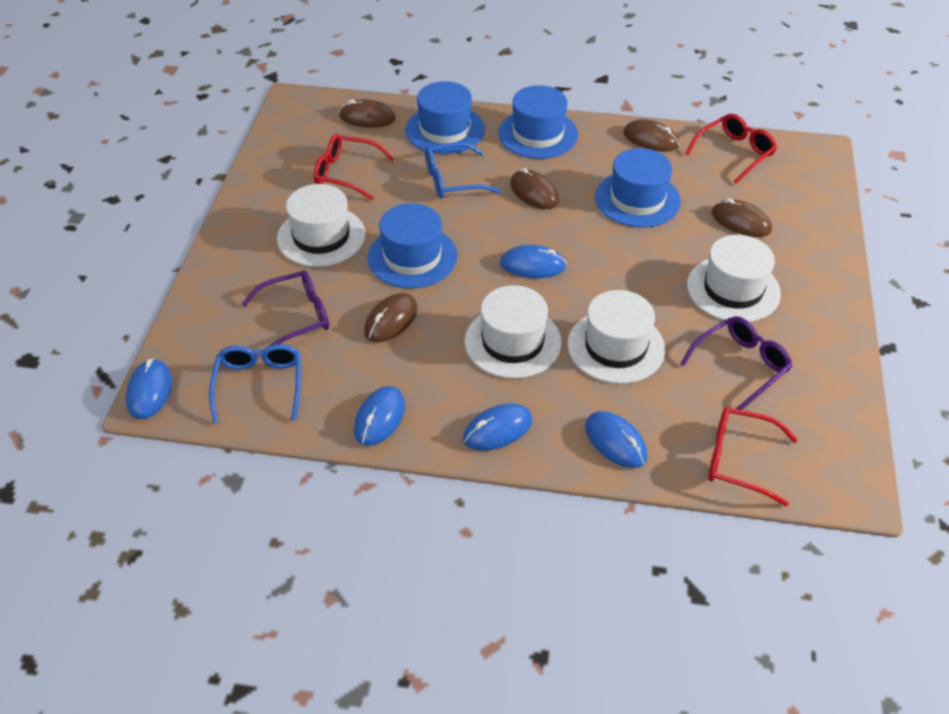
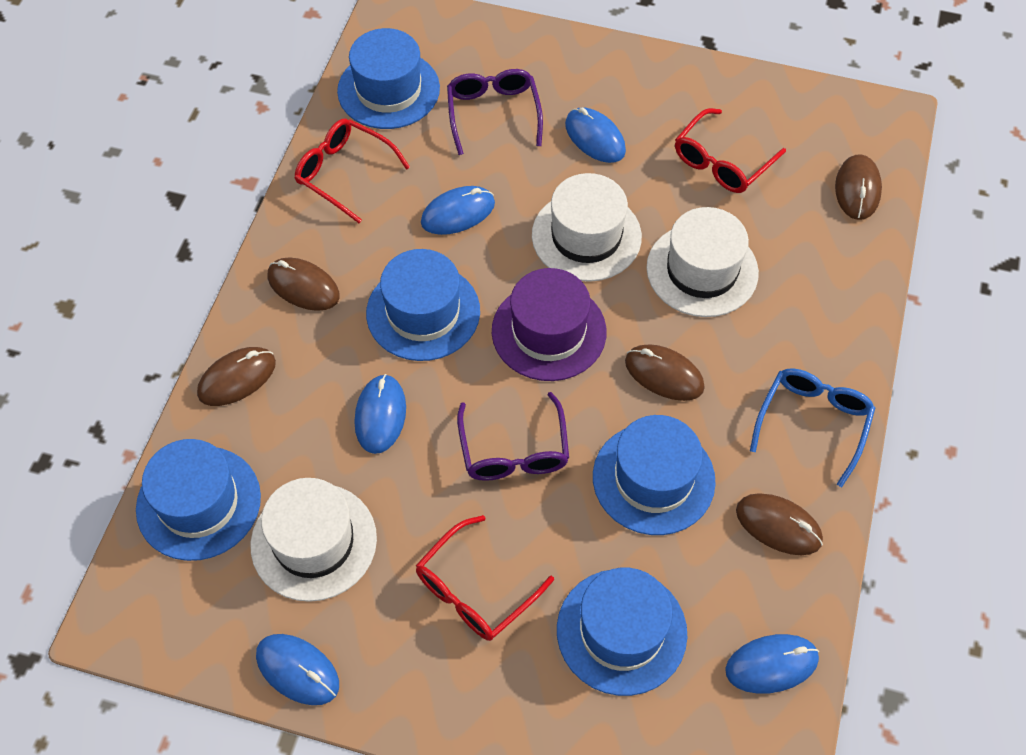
blue glasses: [209,344,301,423] [425,142,501,199] = 2 -> [750,368,875,487] = 1
blue hat: [368,203,458,288] [406,81,485,154] [498,85,578,159] [595,148,681,228] = 4 -> [136,439,261,561] [337,28,440,129] [366,249,480,361] [557,568,687,696] [593,415,716,535] = 5
purple hat: none = 0 -> [492,268,606,381] = 1
white hat: [277,184,366,267] [464,285,562,379] [567,290,665,384] [687,235,781,322] = 4 -> [251,478,377,602] [532,173,642,282] [646,207,759,317] = 3

